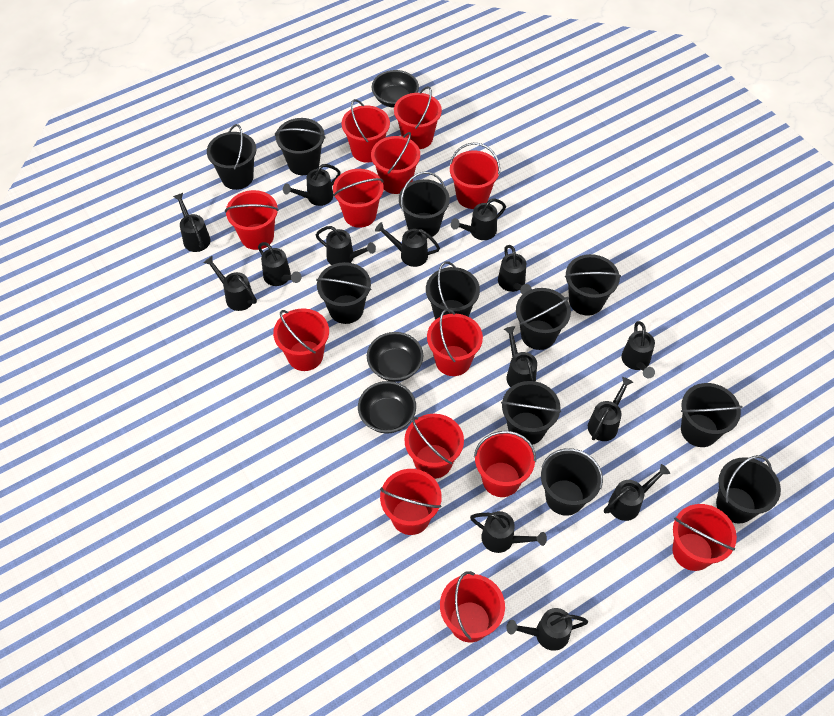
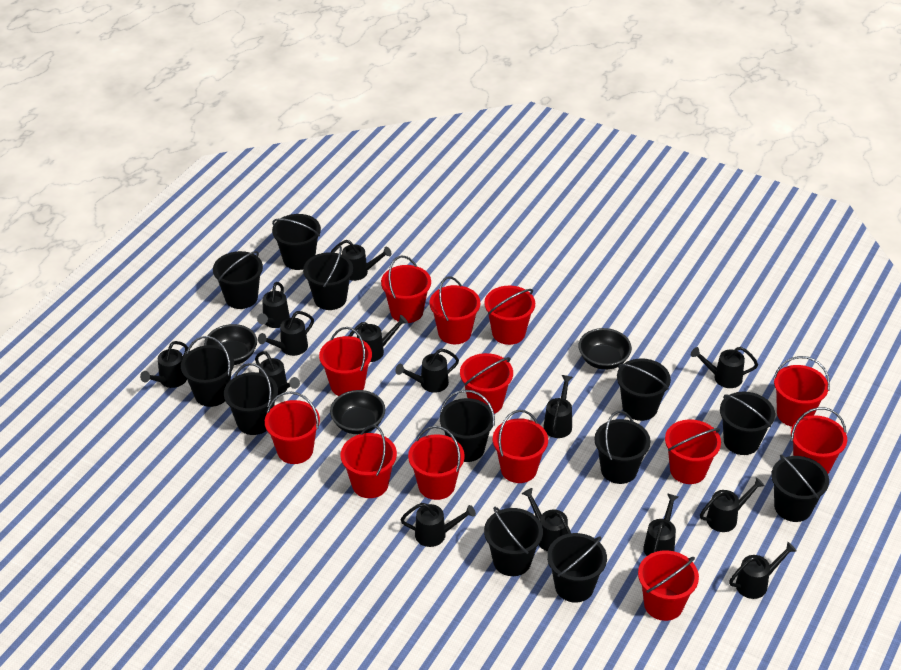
black bucket: [207,124,256,190] [275,118,326,175] [316,262,371,324] [399,172,450,238] [426,261,480,320] [501,381,561,445] [516,288,571,350] [541,448,603,516] [565,254,621,316] [681,383,743,447] [716,455,781,524] = 11 -> [181,336,234,407] [213,251,263,309] [224,363,278,435] [272,214,321,270] [303,245,353,310] [440,390,495,462] [484,507,543,576] [547,533,607,603] [595,411,651,484] [617,358,671,421] [720,392,775,455] [771,455,829,522] = 12

